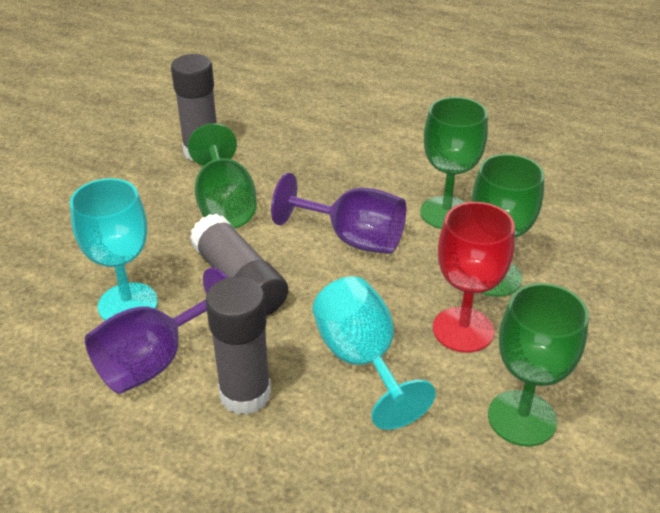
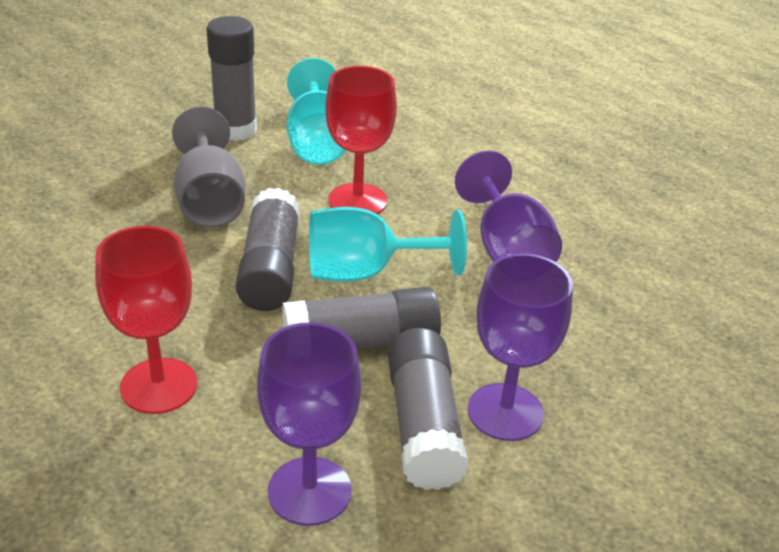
green goblet: [188,123,257,228] [420,97,488,229] [472,154,544,297] [488,283,589,447] = 4 -> none = 0
grey glue stick: [171,54,217,161] [189,214,288,316] [206,277,271,415] = 3 -> [206,16,257,141] [236,188,300,311] [282,287,441,350] [388,328,469,490] = 4
grey goblet: none = 0 -> [172,107,245,228] = 1
purple goblet: [85,268,228,394] [271,173,406,254] = 2 -> [257,322,361,526] [455,151,562,262] [468,253,573,441] = 3
red goblet: [433,202,515,353] = 1 -> [95,226,197,414] [325,66,397,214] = 2

